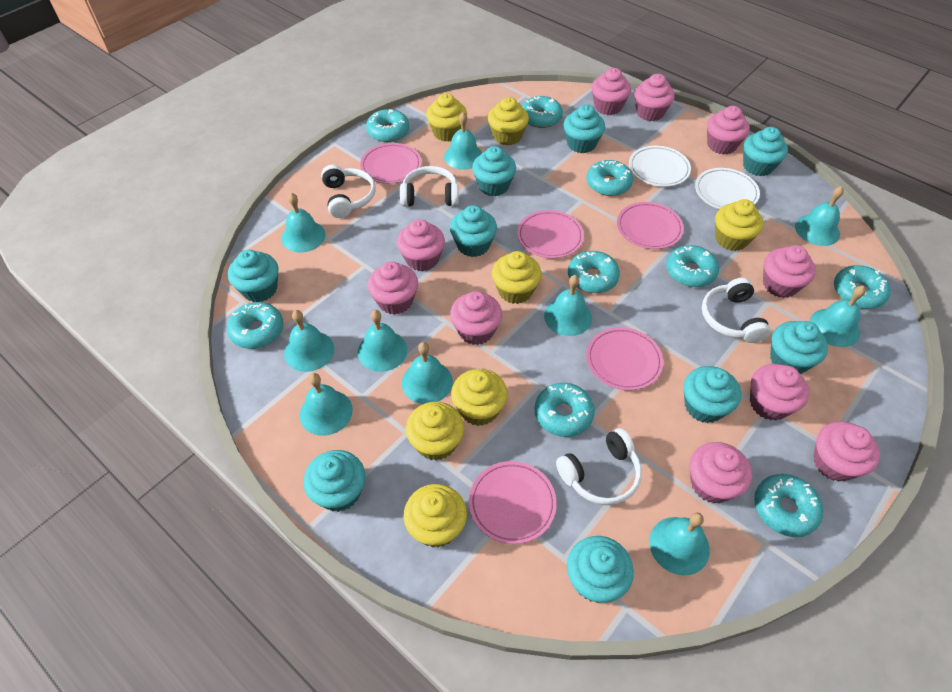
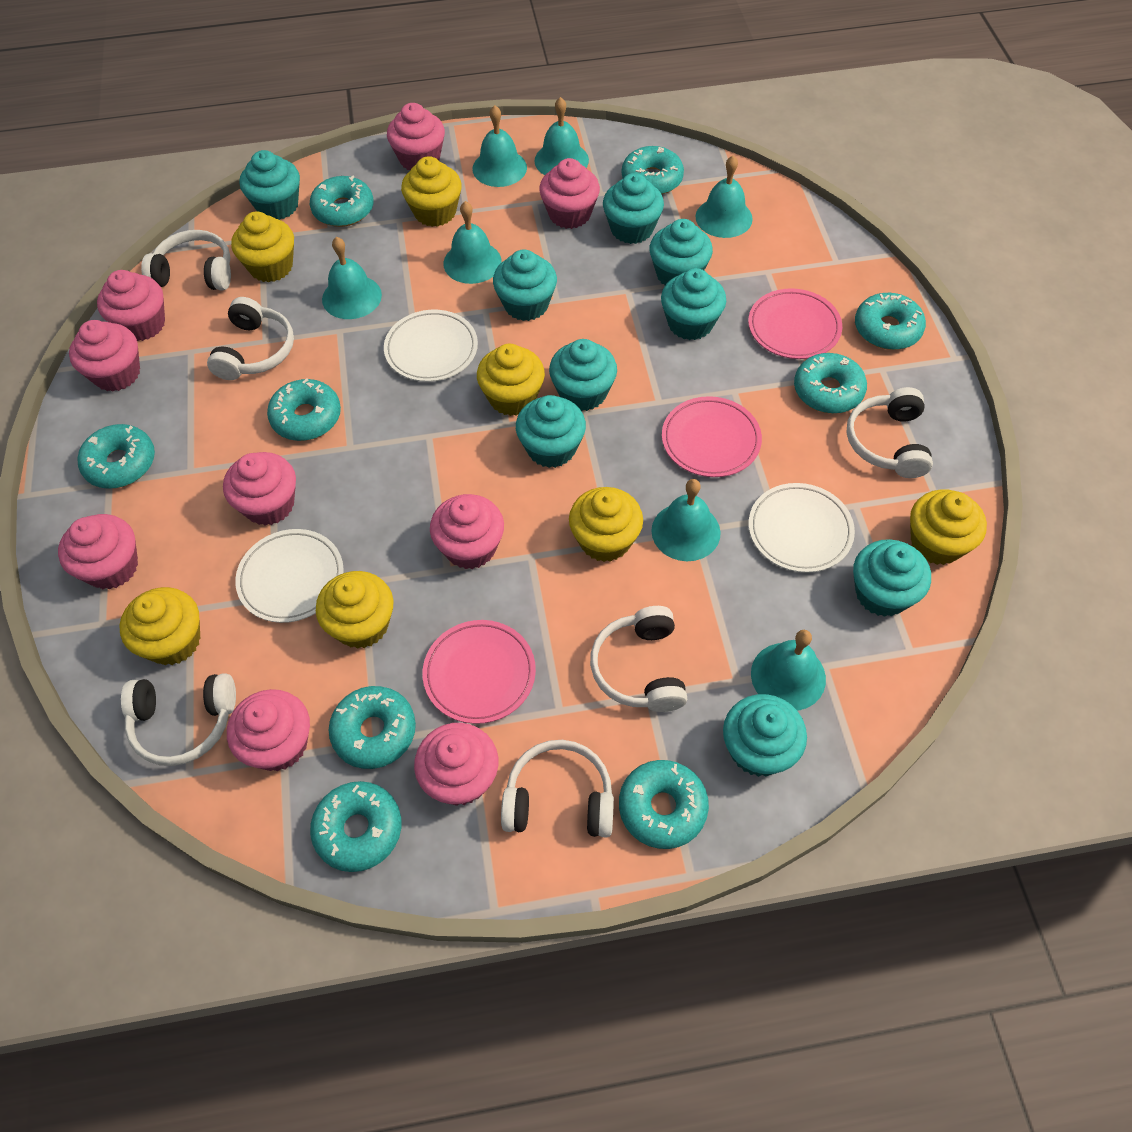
pink cupcake: [368,261,418,315] [397,219,445,271] [450,291,502,345] [591,68,631,115] [634,74,675,121] [690,442,752,503] [707,106,750,155] [750,364,809,421] [763,245,816,298] [813,421,880,482] = 10 -> [58,514,138,590] [69,320,140,392] [97,270,165,341] [223,452,296,526] [227,689,310,771] [387,103,445,170] [414,723,498,806] [430,494,504,569] [539,158,600,229] = 9
pink plate: [360,143,422,184] [469,461,557,544] [517,210,584,258] [586,327,663,391] [617,202,684,249] = 5 -> [422,620,536,724] [662,396,762,477] [748,288,842,359] = 3
turquoise bell: [281,193,326,253] [284,310,334,372] [299,373,353,436] [358,310,407,372] [402,342,453,404] [444,112,482,170] [544,275,592,336] [649,513,710,576] [795,186,844,246] [810,286,866,347] = 10 -> [322,237,382,319] [443,201,502,284] [472,105,527,187] [534,97,589,175] [651,479,721,561] [695,155,753,238] [751,630,826,711] = 7
white headphones: [321,165,376,218] [400,166,459,207] [556,428,642,505] [702,278,771,343] = 4 -> [121,673,236,766] [141,230,231,290] [207,297,294,380] [501,740,614,838] [590,606,687,712] [846,387,933,478] = 6
white plate: [629,146,691,187] [695,168,760,209] = 2 -> [235,529,344,623] [384,310,478,382] [749,483,855,573] = 3

